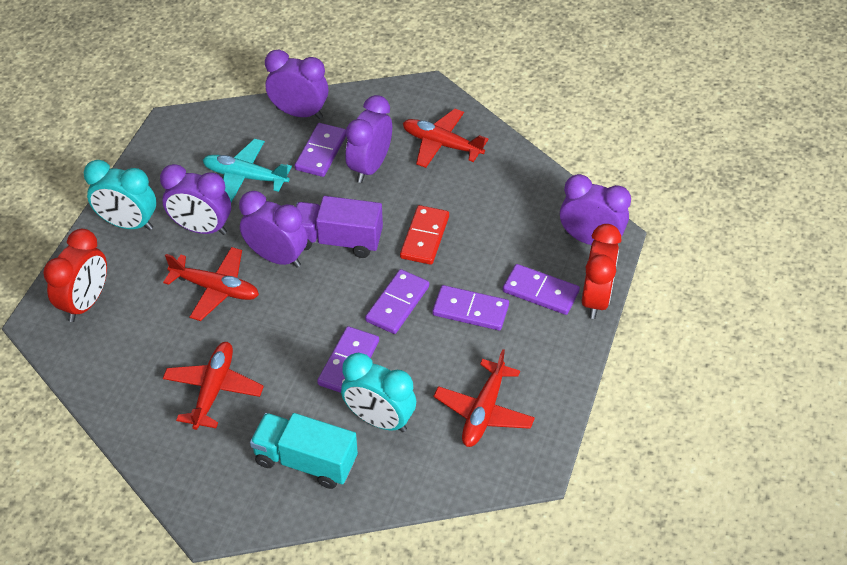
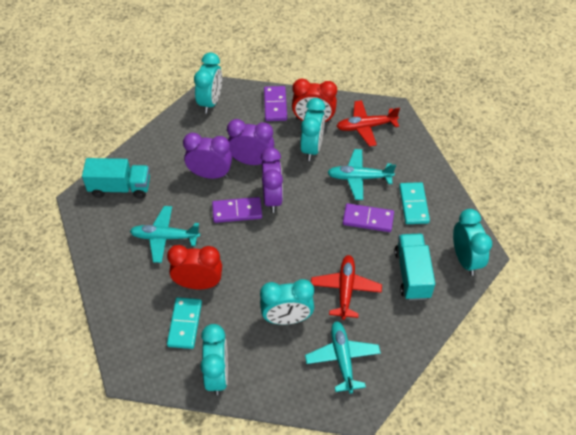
purple clock: [160,164,231,235] [239,191,308,268] [265,49,328,119] [345,95,392,183] [560,174,631,245] = 5 -> [183,133,232,179] [227,119,274,165] [261,147,283,213] = 3
purple domino: [295,123,346,177] [317,326,379,393] [365,269,429,334] [432,285,509,330] [503,264,580,315] = 5 -> [212,197,262,223] [264,86,287,121] [343,203,394,232] = 3
purple truck: [296,196,383,258] = 1 -> none = 0
red domino: [400,205,449,265] = 1 -> none = 0
red plane: [163,247,259,321] [163,342,264,430] [403,109,488,168] [433,349,535,447] = 4 -> [311,255,382,320] [336,100,400,147] = 2
turquoise clock: [84,160,156,230] [341,353,416,432] = 2 -> [194,53,222,114] [200,324,228,395] [260,279,314,325] [300,98,325,161] [453,209,492,276] = 5
turquoise domino: none = 0 -> [167,297,202,349] [399,182,430,224] = 2
turquoise plane: [203,139,292,202] = 1 -> [130,206,200,263] [305,321,381,394] [327,149,396,200] = 3
turquoise truck: [250,413,358,489] = 1 -> [82,158,150,199] [394,234,435,300] = 2

